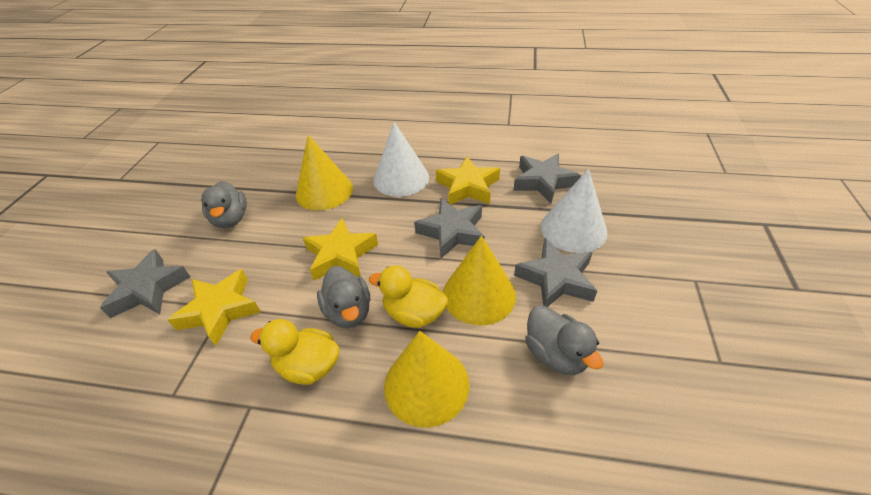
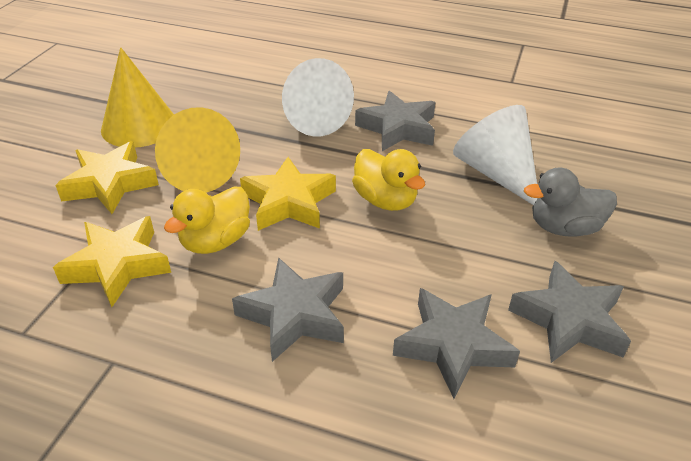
grey duck: [201,181,247,228] [317,266,370,328] [525,305,604,375] = 3 -> [524,167,617,237] = 1
yellow cone: [296,135,353,211] [384,331,469,428] [443,235,516,325] = 3 -> [101,47,174,148] [155,107,240,193] = 2

